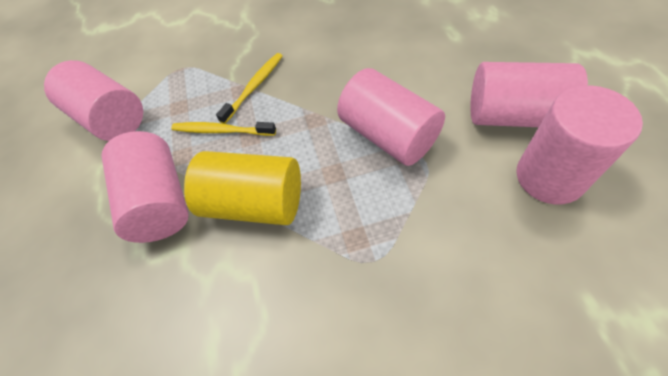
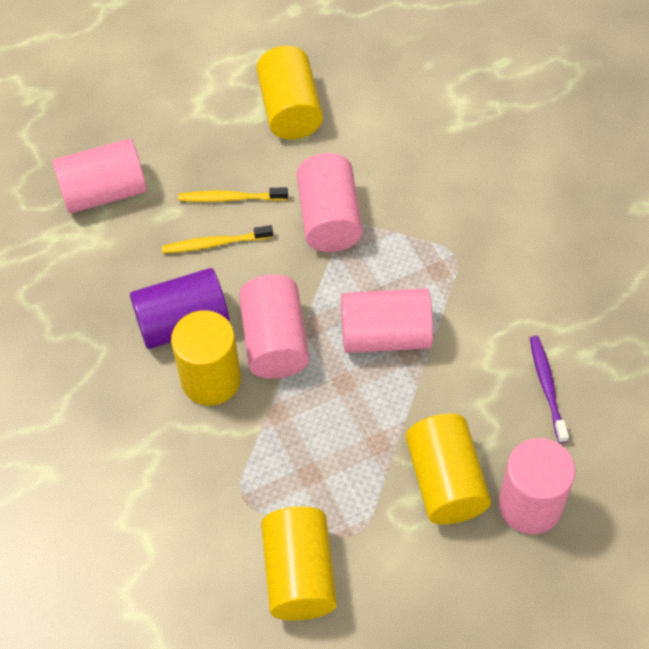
purple cylinder: none = 0 -> [130,268,230,349] = 1
purple toothbrush: none = 0 -> [530,336,569,443] = 1
yellow cylinder: [184,151,301,225] = 1 -> [171,310,241,406] [256,46,323,140] [261,506,337,621] [406,414,491,524] = 4

